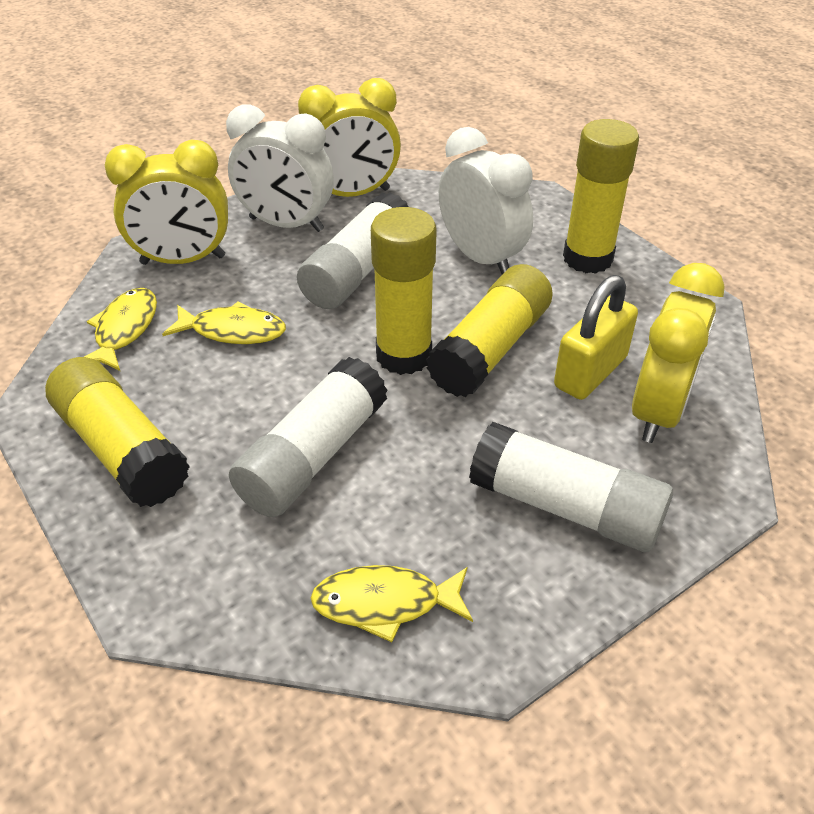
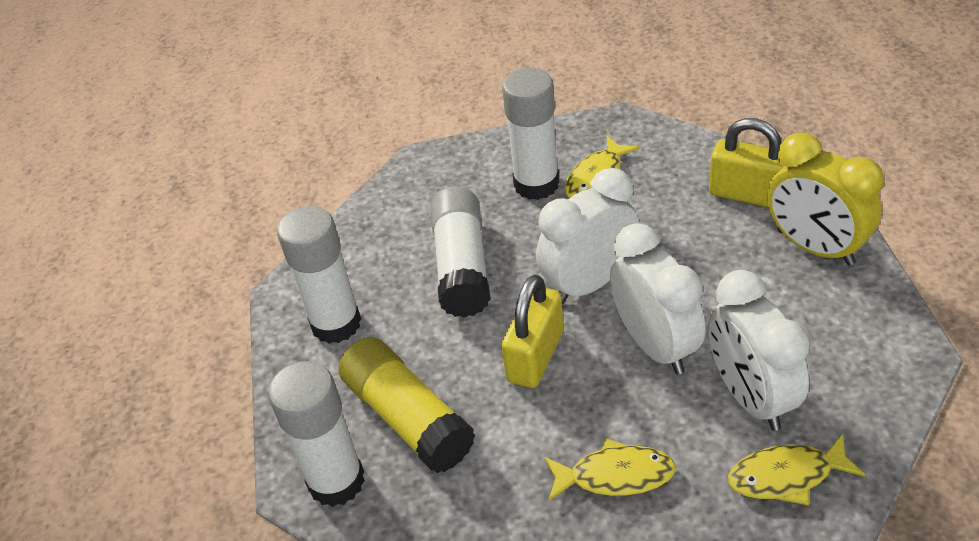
white clock: [226,104,334,232] [439,127,533,274] = 2 -> [536,168,639,304] [610,223,706,374] [708,270,810,431] = 3
white glue stick: [229,357,388,517] [297,192,408,309] [469,422,673,552] = 3 -> [268,361,365,507] [277,206,361,344] [430,186,491,318] [502,68,559,200] = 4
yellow clock: [105,139,228,265] [298,78,401,197] [632,263,725,443] = 3 -> [767,132,884,266] = 1
yellow glue stick: [45,357,190,507] [371,207,437,375] [426,264,553,397] [563,119,639,274] = 4 -> [338,337,475,473] = 1
yellow padlock: [554,275,638,400] = 1 -> [501,275,564,388] [709,118,783,207] = 2

